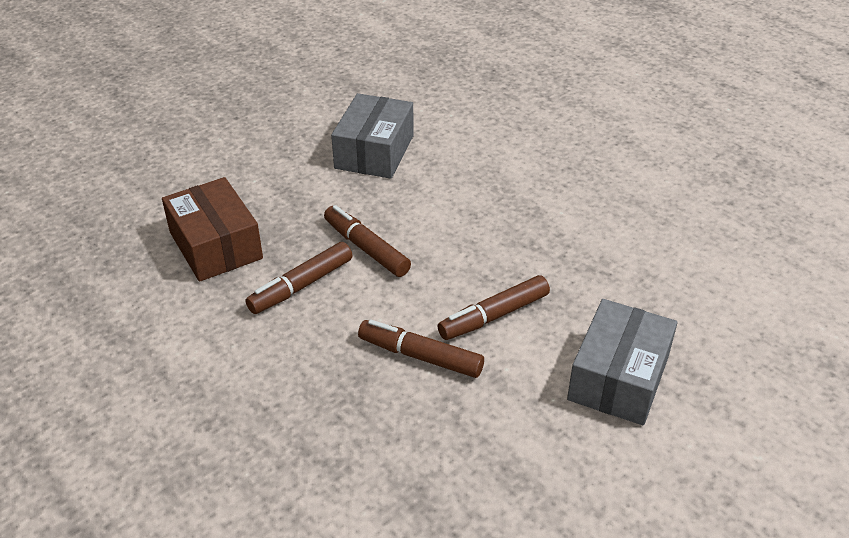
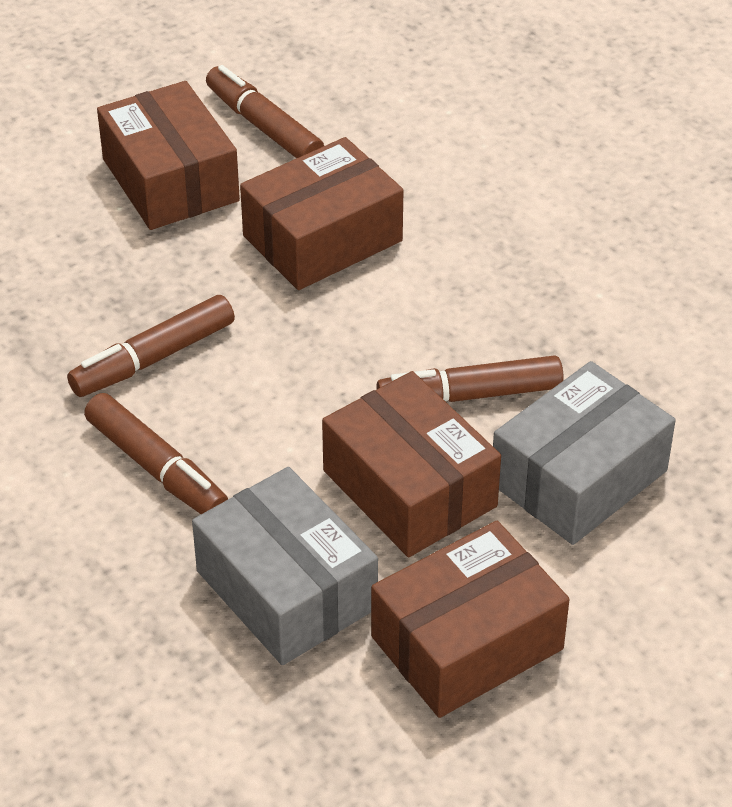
brown box: [162,177,263,282] = 1 -> [97,81,240,230] [240,137,404,290] [322,371,501,557] [371,521,570,718] = 4

